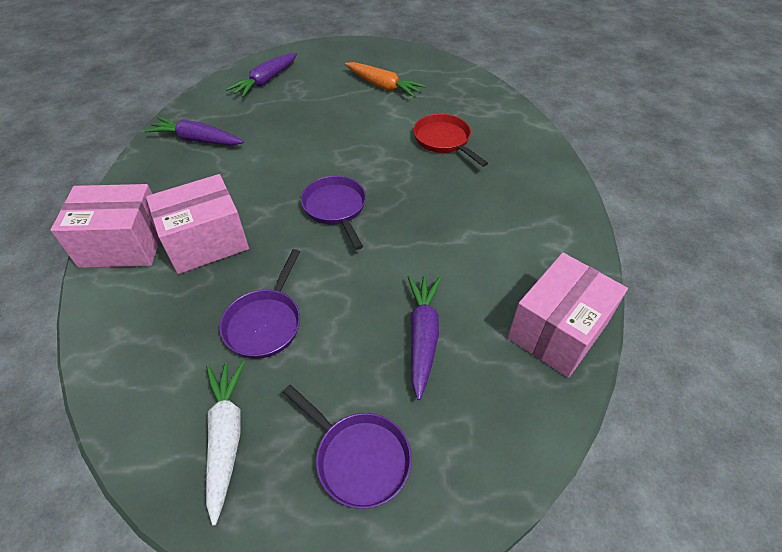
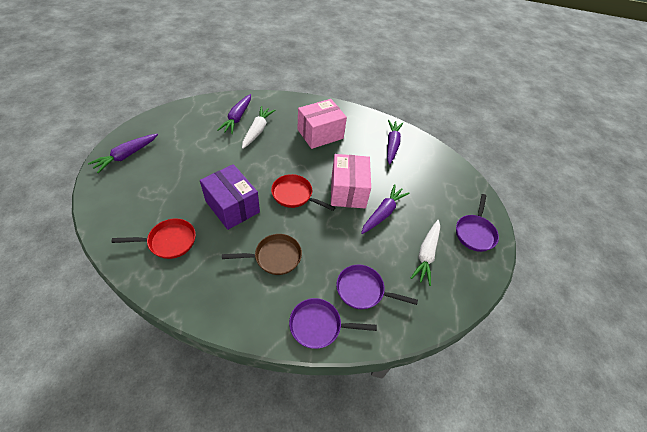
brown pan: none = 0 -> [222,234,302,275] = 1
orange carrot: [345,62,426,97] = 1 -> none = 0
pink box: [51,184,160,268] [146,174,249,274] [507,253,628,378] = 3 -> [298,99,347,149] [331,154,371,208] = 2
purple box: none = 0 -> [200,164,260,230] = 1
purple carrot: [145,117,244,145] [226,53,297,97] [408,275,441,400] = 3 -> [88,134,158,173] [217,94,251,134] [361,184,410,234] [387,120,403,165] = 4
red pan: [413,114,488,167] = 1 -> [112,219,196,259] [271,174,336,211] = 2
white carrot: [206,361,245,526] = 1 -> [242,106,275,149] [411,220,440,286] = 2

